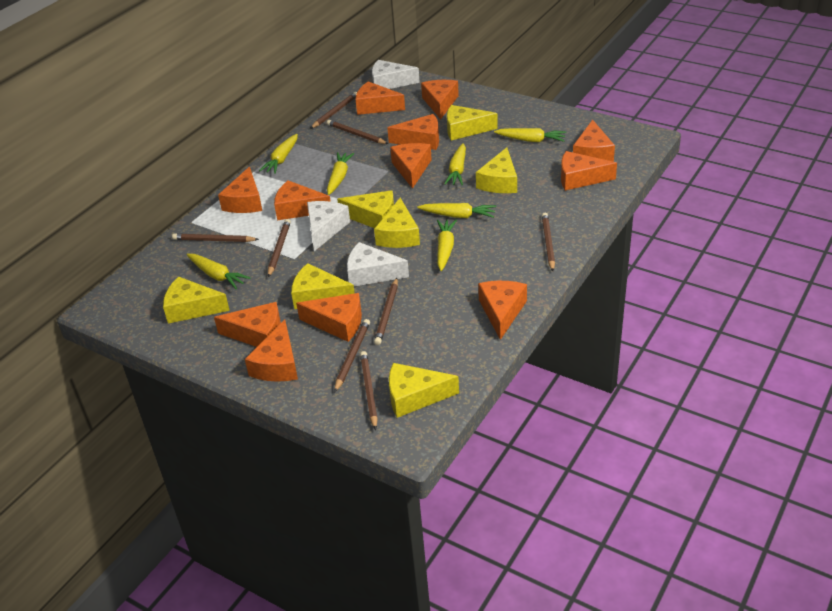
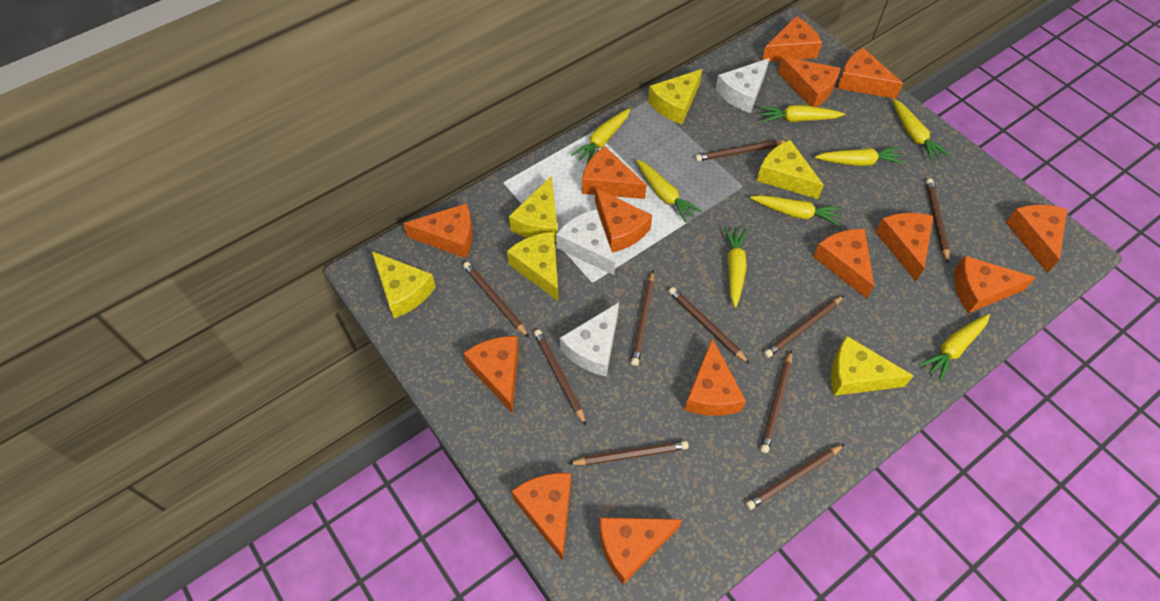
brown pencil: [172,233,259,242] [268,219,291,277] [310,92,357,129] [327,120,388,144] [334,319,370,393] [360,351,378,430] [374,278,398,345] [542,213,555,271] = 8 -> [463,262,529,337] [534,329,586,425] [568,441,689,465] [631,271,654,366] [668,287,750,364] [695,140,786,161] [746,444,845,510] [760,350,792,453] [764,295,845,358] [926,178,950,264] = 10
orange cheese: [214,302,281,347] [218,167,262,213] [245,320,298,382] [274,180,331,220] [296,293,362,342] [356,81,405,115] [387,114,439,150] [390,143,432,189] [421,80,459,119] [478,281,527,340] [561,151,617,191] [573,120,615,161] = 12 -> [403,203,473,258] [463,336,519,414] [511,473,571,561] [582,146,647,199] [595,187,652,253] [599,517,683,584] [684,338,746,416] [762,16,822,62] [777,57,840,107] [813,229,874,299] [837,48,903,99] [875,213,933,281] [954,256,1036,313] [1006,205,1067,273] = 14
yellow carrot: [187,254,250,289] [259,134,298,174] [327,152,354,195] [417,203,496,218] [437,220,457,271] [444,143,466,185] [494,128,566,142] = 7 -> [571,108,630,164] [636,160,702,222] [724,227,747,308] [750,195,842,225] [759,105,845,123] [815,147,904,166] [892,99,949,162] [919,314,990,382] = 8
yellow cheese: [163,276,230,324] [291,263,355,309] [337,190,394,228] [374,198,420,248] [389,363,459,418] [447,105,498,140] [476,147,517,193] = 7 -> [372,251,436,318] [507,232,559,302] [509,176,558,242] [648,69,702,124] [756,140,824,199] [831,335,913,396] = 6

